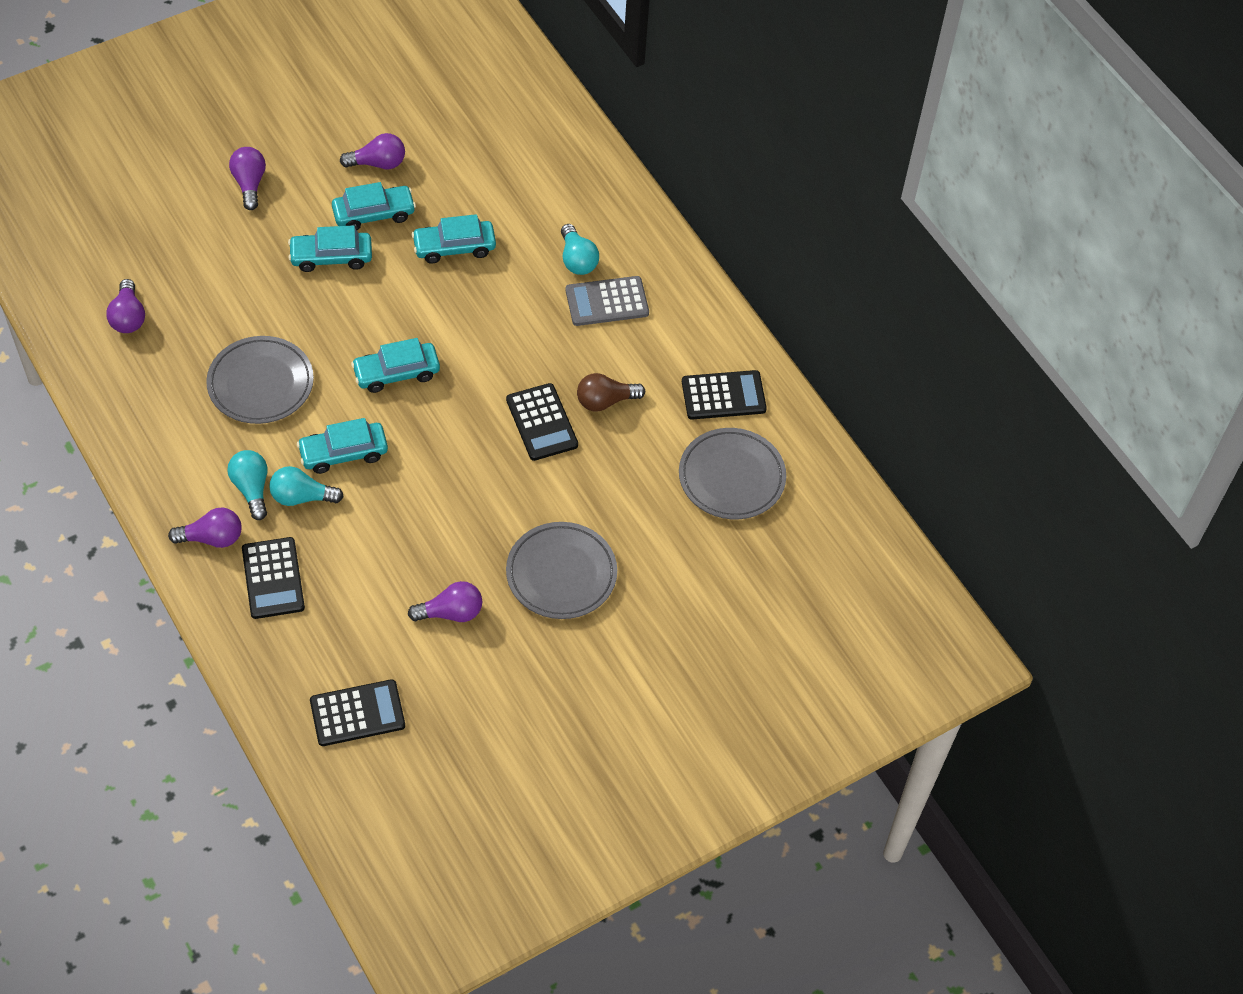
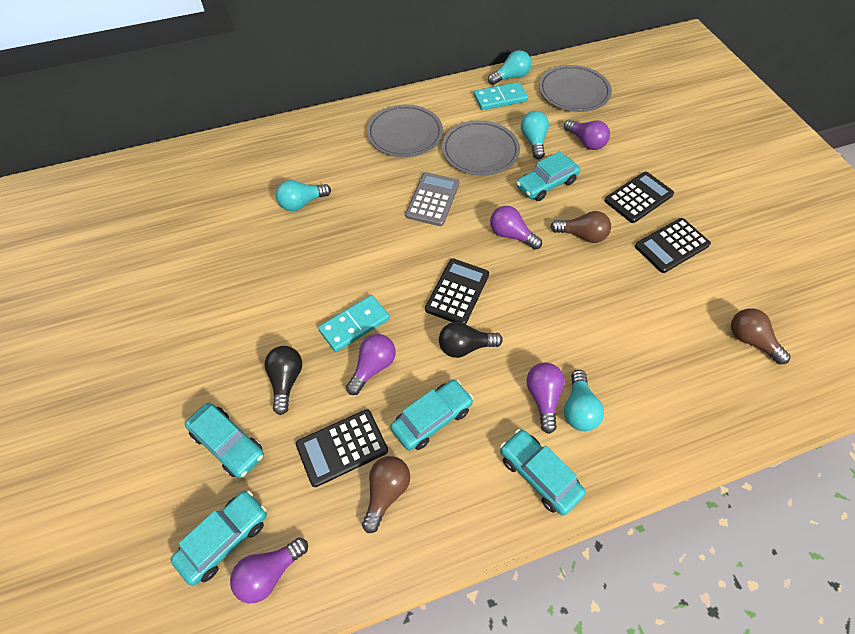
black light bulb: none = 0 -> [264,346,302,415] [439,322,503,358] = 2
brown light bulb: [577,373,645,411] = 1 -> [362,456,410,533] [550,211,611,243] [731,308,791,364] = 3
turquoise domino: none = 0 -> [318,295,390,352] [474,82,528,110] = 2
turquoise light bulb: [227,450,268,520] [269,466,344,506] [561,224,599,275] = 3 -> [276,180,331,211] [488,50,531,85] [521,111,549,159] [564,370,604,431] = 4

